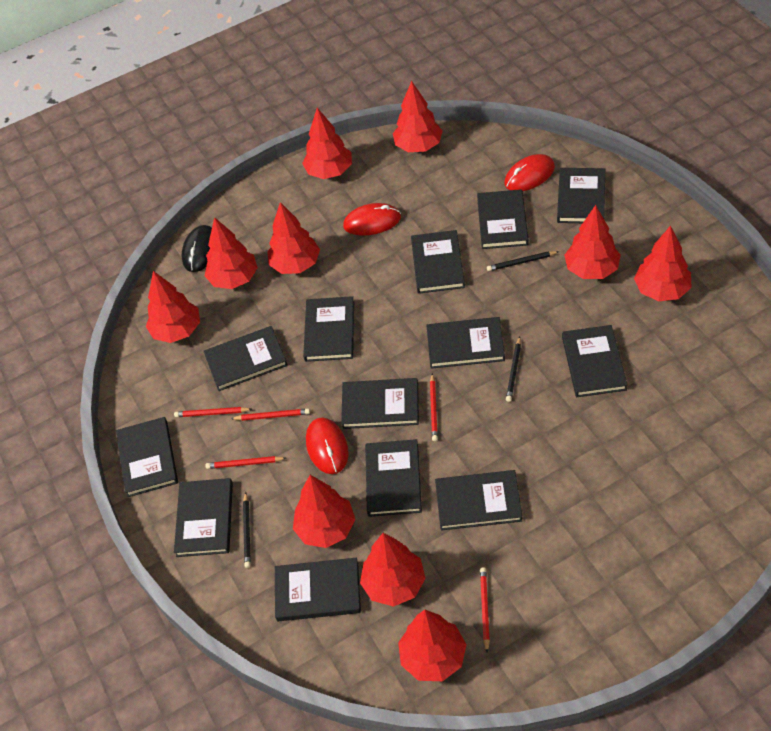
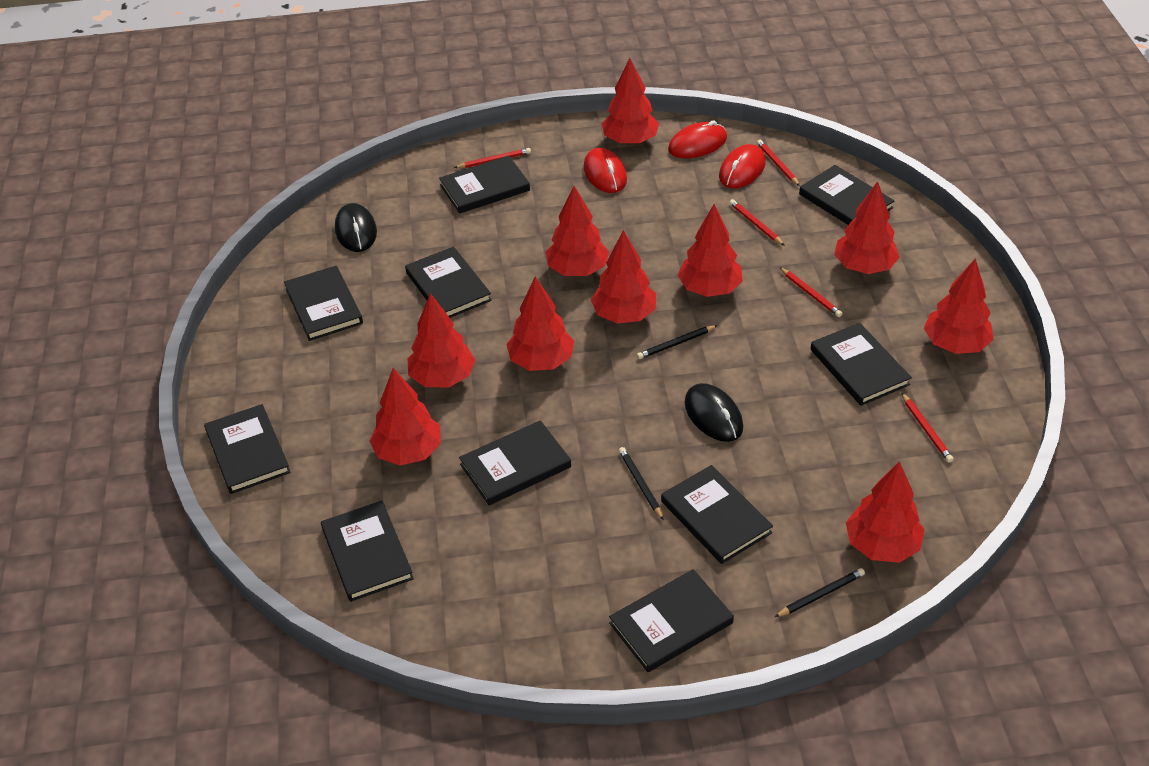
black book: [116,417,178,497] [174,478,233,557] [203,326,288,391] [275,558,361,621] [303,296,354,362] [341,378,419,429] [365,439,422,517] [411,230,465,294] [426,317,505,369] [435,470,522,531] [477,189,529,249] [557,168,605,223] [562,325,627,397] = 13 -> [204,404,291,494] [284,266,363,341] [321,501,414,602] [405,247,492,318] [439,155,530,214] [459,420,571,505] [609,569,734,672] [661,465,773,564] [799,165,894,225] [811,323,912,406] = 10
black mouse: [182,225,212,272] = 1 -> [335,203,377,252] [684,383,743,442] = 2

